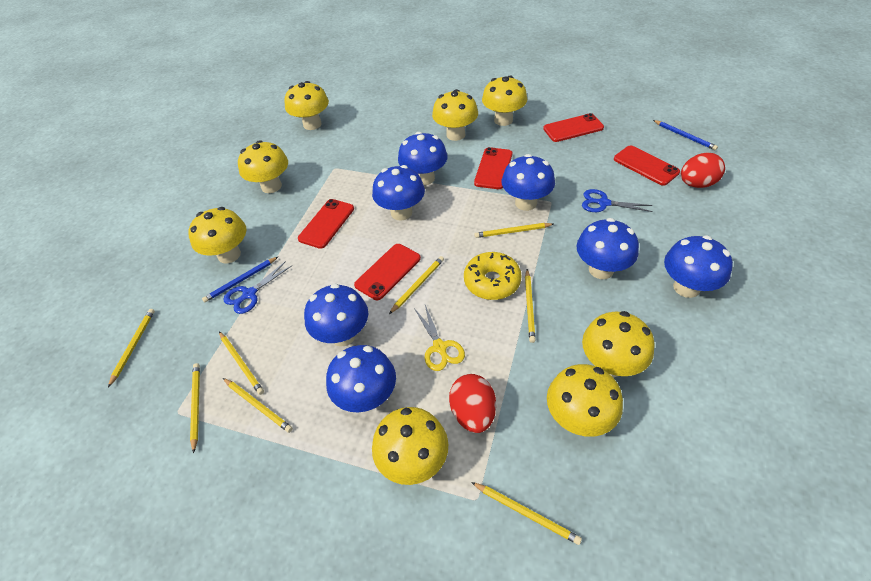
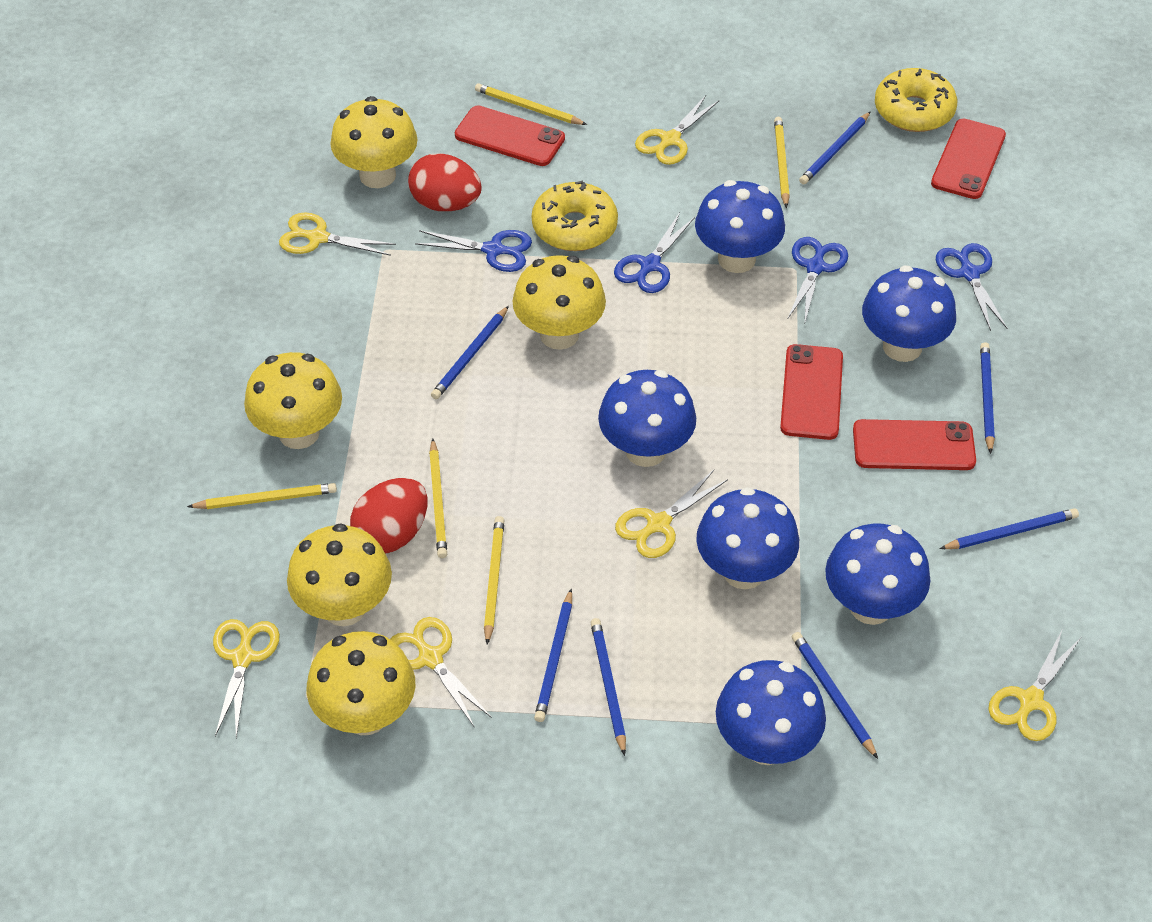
blue mushroom: [304,283,368,347] [326,345,396,412] [372,165,425,221] [398,132,448,185] [502,154,555,211] [576,218,639,279] [664,235,733,298] = 7 -> [598,370,696,467] [695,180,785,273] [696,487,799,589] [716,660,826,765] [825,524,930,625] [862,265,956,362] = 6
blue pencil: [202,257,278,302] [653,120,718,150] = 2 -> [431,306,509,399] [534,589,572,722] [591,618,626,756] [792,632,878,759] [799,112,870,185] [939,508,1079,549] [980,342,995,454] = 7
blue scissors: [223,261,291,314] [582,189,653,212] = 2 -> [415,230,532,272] [614,212,695,293] [788,237,848,321] [936,243,1007,331] = 4
red phone: [298,199,354,249] [354,244,421,300] [474,147,512,189] [543,113,604,142] [614,145,680,186] = 5 -> [455,106,565,166] [780,344,843,440] [853,419,976,470] [931,119,1006,199] = 4
yellow donut: [464,252,522,300] = 1 -> [532,181,618,251] [875,68,957,132] = 2
yellow mushroom: [188,207,247,264] [238,140,288,193] [284,81,329,130] [372,407,448,485] [432,89,478,141] [482,76,527,126] [547,364,623,437] [582,311,655,377] = 8 -> [244,352,342,449] [287,523,392,626] [307,631,415,735] [330,96,417,188] [512,255,606,350] = 5
yellow pencil: [108,309,155,387] [190,363,200,454] [219,332,264,395] [223,378,293,433] [389,256,444,314] [471,482,582,545] [474,223,554,238] [525,269,536,343] = 8 -> [187,483,337,509] [429,439,447,558] [475,83,587,125] [484,516,505,645] [774,117,790,208] = 5
yellow scissors: [414,305,465,371] = 1 -> [213,619,280,738] [279,212,396,256] [390,617,492,728] [615,470,728,558] [635,95,720,165] [988,631,1081,741] = 6

